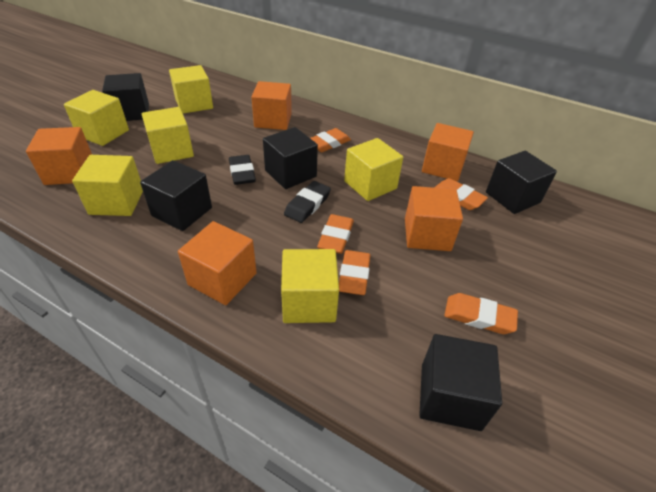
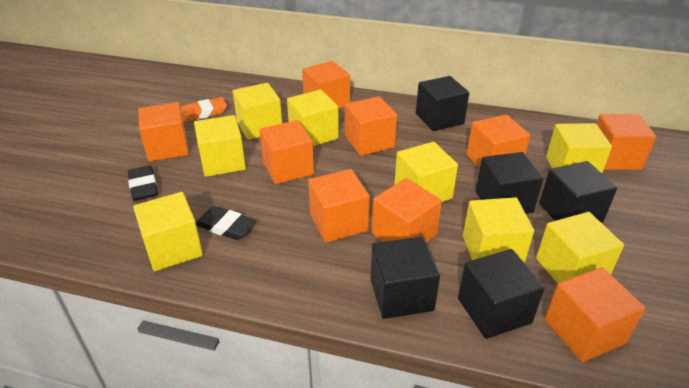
orange cube: [26,127,92,185] [178,221,257,305] [251,81,292,130] [405,186,463,251] [422,123,474,181] = 5 -> [138,102,189,162] [259,120,314,184] [302,61,350,109] [308,169,370,243] [345,96,397,156] [372,178,442,243] [467,114,530,169] [545,267,645,362] [596,114,656,170] = 9
orange eraser: [310,128,351,152] [317,214,354,254] [339,250,371,295] [434,178,488,210] [444,293,518,334] = 5 -> [181,97,227,122] = 1
yellow cube: [64,90,129,146] [72,155,143,216] [142,107,194,164] [169,65,213,114] [281,249,339,323] [344,138,403,201] = 6 -> [133,192,203,271] [194,115,246,177] [233,83,282,140] [287,90,339,146] [394,142,458,202] [463,197,534,263] [536,212,624,284] [546,123,612,173] = 8

